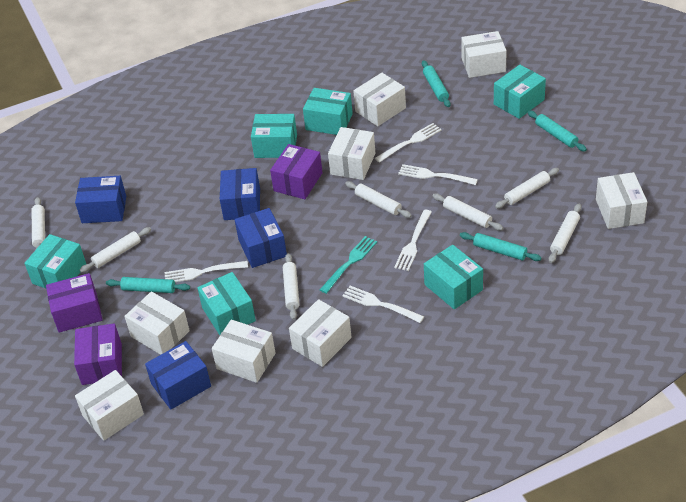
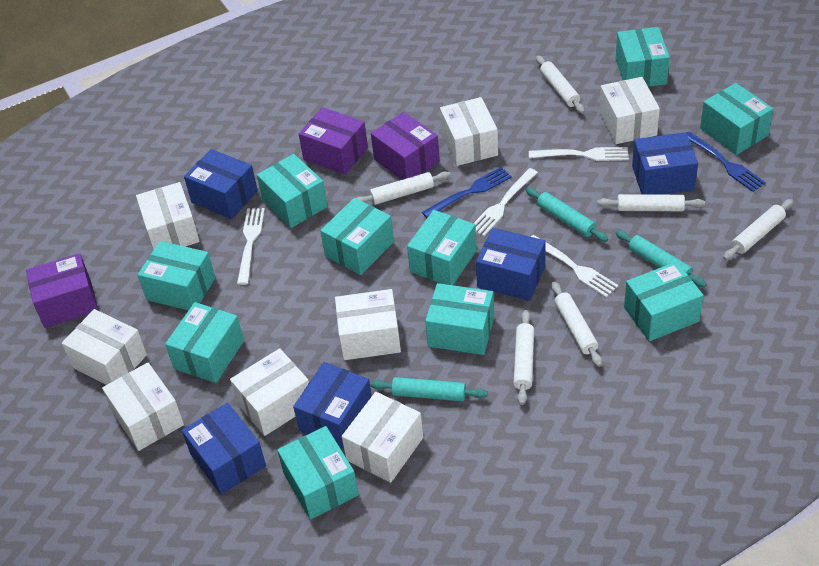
blue box: [75,176,126,223] [145,341,211,410] [220,168,260,220] [235,208,287,268] = 4 -> [182,403,266,495] [184,149,258,219] [293,362,372,449] [476,228,546,301] [632,132,698,195] = 5
blue fork: none = 0 -> [422,167,512,218] [687,131,766,192] = 2
turquoise box: [24,234,86,289] [197,272,256,335] [251,114,297,158] [303,88,353,135] [424,245,483,309] [494,65,546,119] = 6 -> [138,241,215,310] [165,302,244,383] [257,154,328,228] [277,426,359,520] [320,198,394,275] [407,210,477,285] [425,283,494,355] [616,27,670,87] [624,262,704,341] [700,83,773,155] = 10
turquoise fork: [320,236,377,294] = 1 -> none = 0
turquoise rolling pin: [106,277,190,293] [422,60,451,107] [460,232,541,261] [528,111,587,151] = 4 -> [371,377,488,401] [526,188,609,242] [616,230,707,288] = 3
white fork: [165,261,248,282] [342,286,424,323] [375,123,442,163] [394,210,432,271] [398,164,478,185] = 5 -> [237,208,265,285] [474,168,538,236] [529,147,629,161] [531,235,618,297] = 4
white rolling pin: [31,197,45,249] [80,227,151,273] [283,253,300,320] [345,181,412,218] [433,194,503,231] [495,168,559,209] [549,203,581,263] = 7 -> [356,171,451,205] [514,310,534,405] [536,55,585,114] [551,282,602,367] [597,194,705,211] [723,199,794,260] = 6

